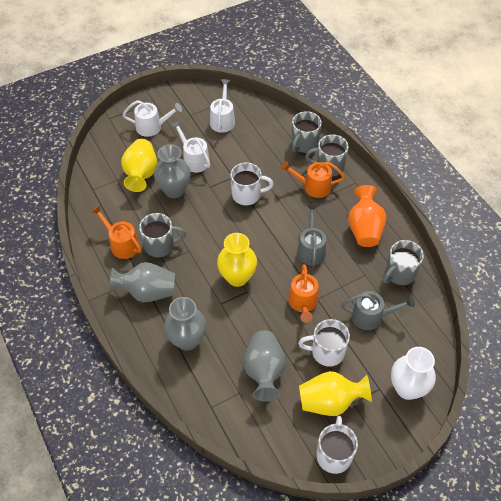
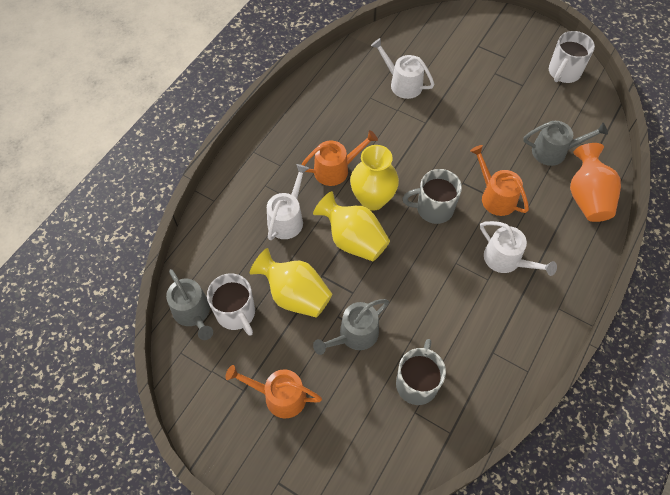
grey mug: [139,213,186,257] [292,111,322,153] [305,134,349,177] [383,240,424,285] = 4 -> [396,339,446,405] [402,169,462,224] = 2
grey vase: [110,262,175,302] [154,144,191,198] [164,297,207,351] [243,330,286,402] = 4 -> none = 0
grey watering can: [297,205,326,266] [341,291,415,330] = 2 -> [166,269,213,340] [313,299,389,355] [523,121,608,166] = 3
white mug: [230,162,273,205] [298,319,350,367] [317,416,358,474] = 3 -> [207,274,255,336] [549,31,595,83] = 2
white vase: [391,347,436,400] = 1 -> none = 0

